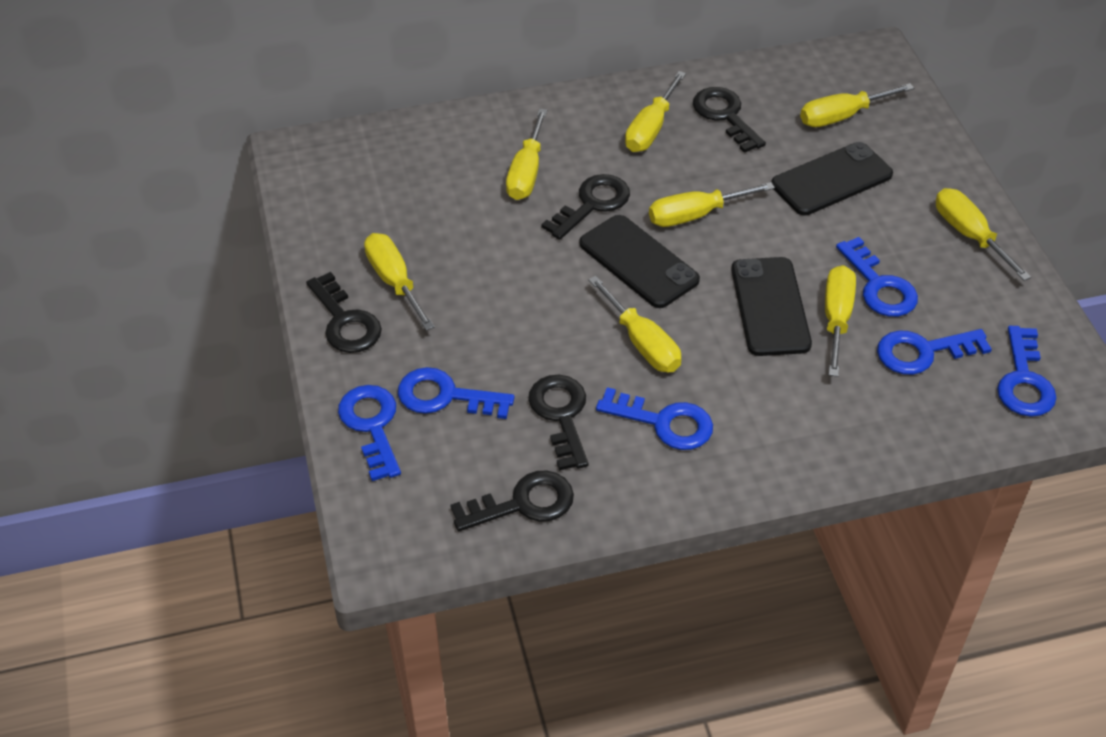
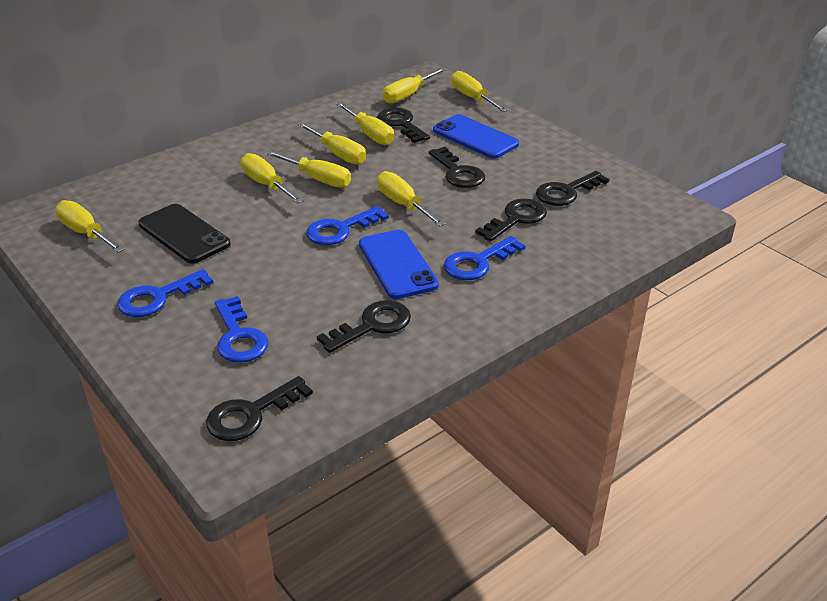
black key: [306,272,382,353] [450,471,574,531] [528,375,588,471] [541,174,630,240] [693,87,766,153] = 5 -> [206,376,313,441] [317,300,411,353] [377,107,430,143] [429,147,485,188] [475,199,547,242] [536,171,609,206] = 6
black phone: [580,215,700,308] [731,257,812,356] [772,142,893,215] = 3 -> [138,204,231,264] = 1
blue key: [338,385,401,481] [398,367,514,419] [596,387,713,450] [836,237,918,317] [877,329,992,375] [997,326,1056,417] = 6 -> [117,269,213,317] [215,296,268,363] [306,206,389,245] [444,236,525,280] = 4
blue phone: none = 0 -> [359,230,439,299] [433,114,519,159] = 2

